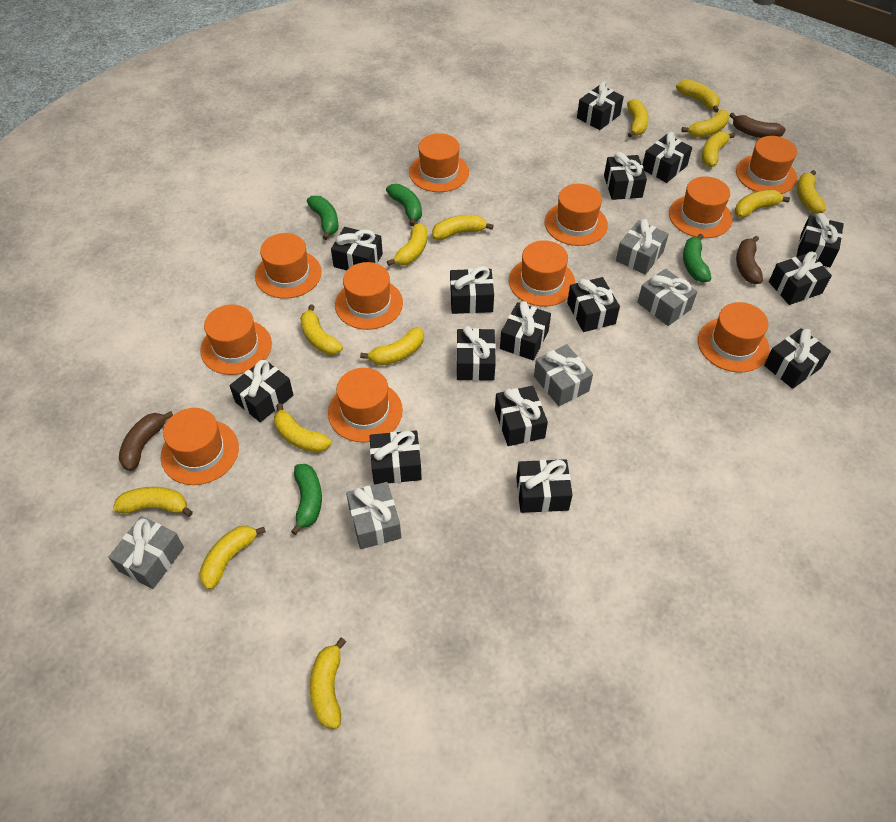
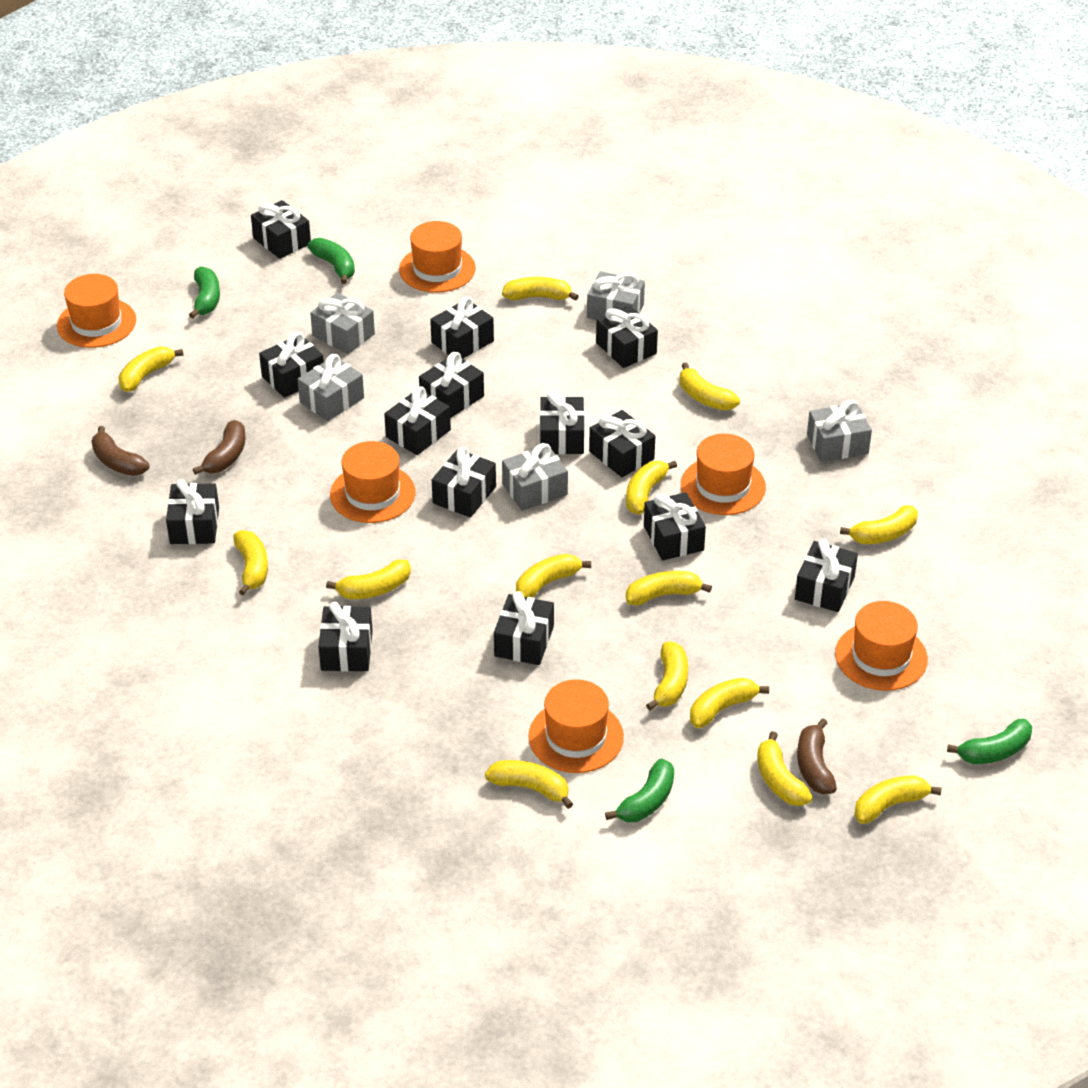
black gift: [229,359,293,422] [331,227,383,270] [369,430,422,485] [450,266,494,314] [456,326,496,381] [495,386,548,446] [500,301,551,360] [516,459,573,513] [567,277,620,332] [577,81,624,130] [604,152,647,200] [643,132,692,183] [764,328,831,389] [769,252,832,305] [796,213,844,267] = 15 -> [166,479,219,544] [251,200,311,259] [259,332,324,398] [318,602,373,672] [384,387,451,455] [419,352,484,418] [430,296,494,359] [432,447,496,518] [494,591,554,665] [540,392,585,455] [589,410,655,477] [596,305,658,368] [644,492,706,560] [795,539,858,612] = 14
orange hat: [161,408,239,485] [200,304,272,375] [255,233,322,299] [328,368,403,442] [335,262,403,330] [409,133,469,192] [509,240,576,306] [545,184,608,246] [669,177,732,238] [698,302,770,372] [736,136,797,194] = 11 -> [57,274,136,348] [330,441,415,523] [399,221,476,293] [528,679,624,773] [681,434,766,515] [835,601,928,691] = 6

